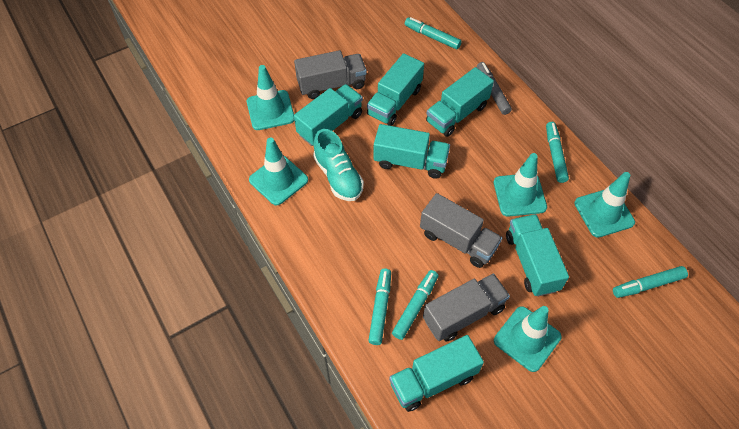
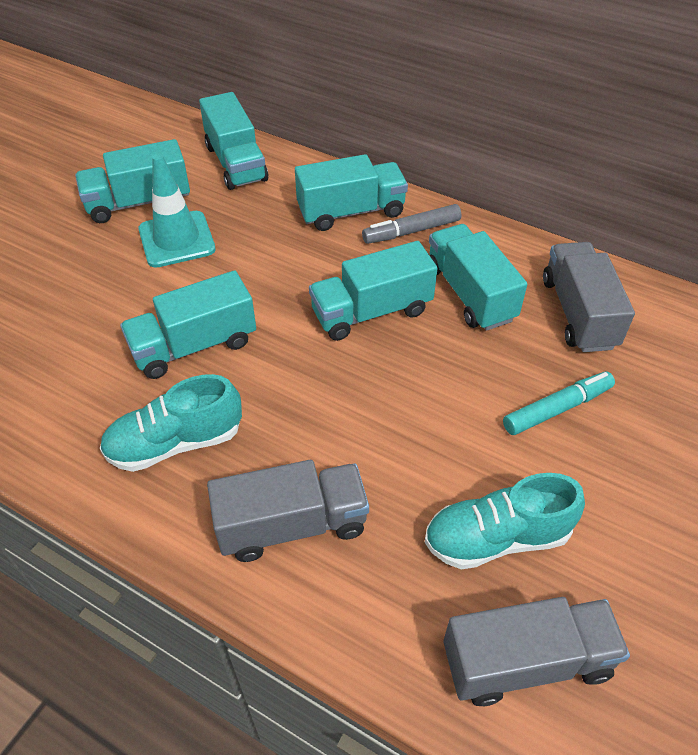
turquoise marker: [368,269,391,345] [392,270,438,340] [405,17,462,49] [546,122,569,183] [613,266,688,298] = 5 -> [503,371,615,435] = 1
turquoise shoe: [313,129,364,201] = 1 -> [100,374,242,472] [425,473,585,569] = 2
turquoise traffic cone: [247,65,294,130] [249,137,308,206] [494,153,547,217] [494,306,561,372] [574,172,635,238] = 5 -> [138,154,216,268] = 1

